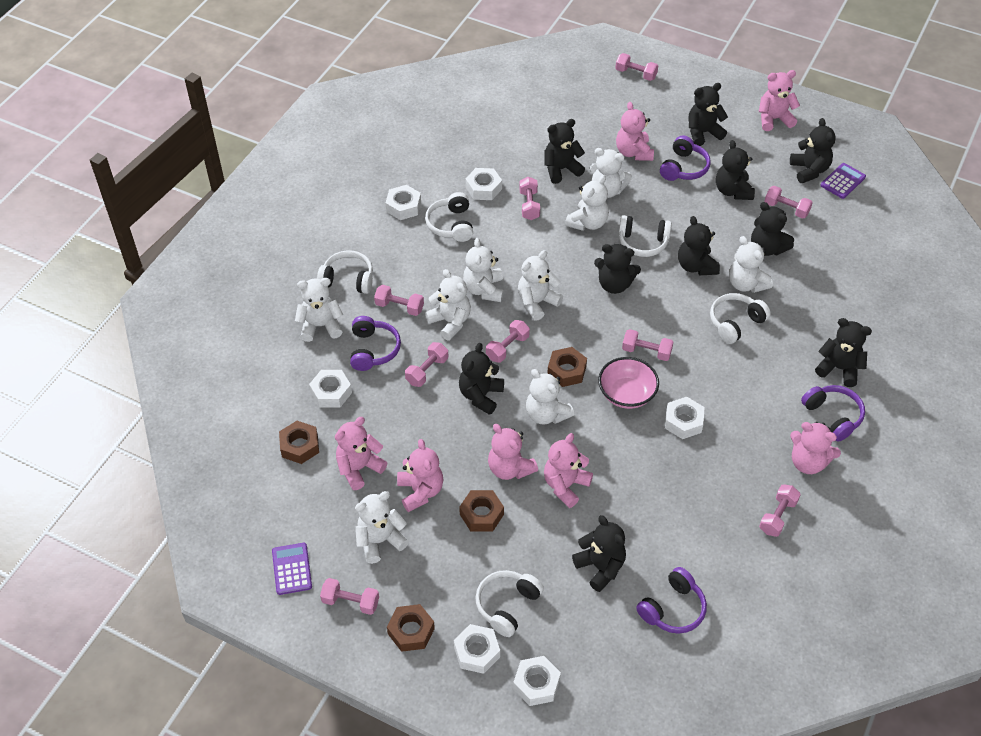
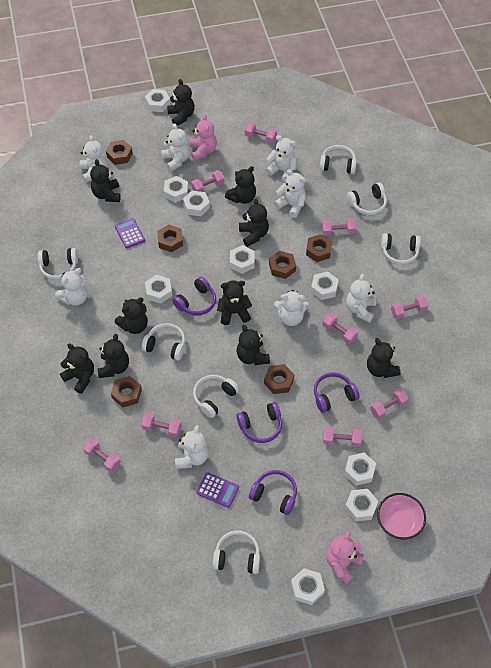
brown nut: [279,421,319,464] [387,604,435,652] [459,490,504,532] [547,347,587,387] = 4 -> [106,140,133,165] [111,376,142,407] [157,225,183,252] [264,364,294,394] [269,251,296,279] [306,234,332,262] = 6
pink teddy bear: [335,417,387,490] [397,439,443,512] [488,424,538,480] [544,433,593,508] [616,102,654,161] [759,70,800,131] [790,422,841,474] = 7 -> [190,114,217,161] [326,531,364,584] = 2
white headphones: [317,250,373,294] [425,192,473,242] [475,570,544,637] [619,215,672,257] [710,293,771,344] = 5 -> [38,248,78,280] [142,323,185,361] [193,375,239,418] [213,531,260,574] [320,145,357,174] [347,183,387,215] [381,233,421,265] = 7
white nut: [309,370,352,408] [386,185,421,220] [454,624,500,674] [465,168,502,200] [513,656,561,706] [665,397,704,439] = 6 -> [145,89,170,112] [145,275,172,304] [164,176,188,203] [183,191,210,216] [230,245,255,274] [291,568,325,605] [311,271,339,300] [344,453,376,486] [345,489,378,521] = 9
white teddy bear: [295,278,343,342] [355,491,409,564] [425,269,471,340] [463,238,504,302] [518,250,563,321] [526,369,574,425] [565,175,609,231] [589,148,632,198] [729,236,773,293] = 9 -> [55,268,88,306] [80,135,107,183] [161,123,190,171] [175,425,209,469] [266,135,297,182] [274,169,306,218] [274,290,309,326] [346,274,376,323] = 8

